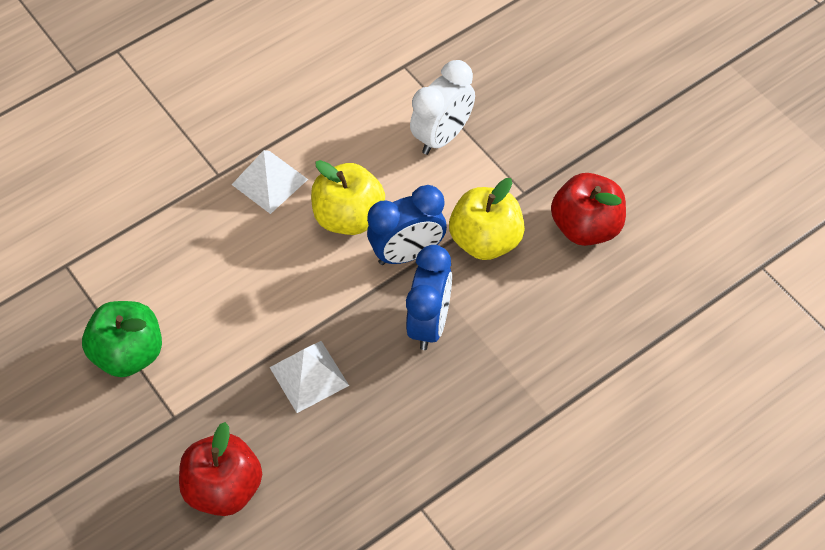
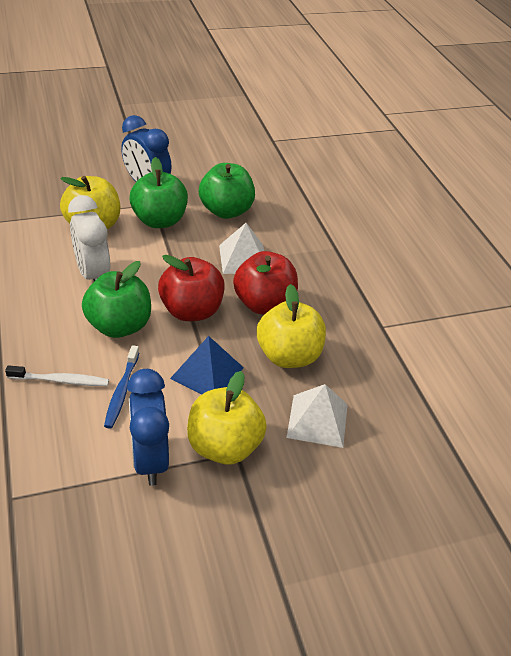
blue pyramid: none = 0 -> [170,336,244,394] = 1
blue toothbrush: none = 0 -> [104,345,139,429] = 1
green apple: [82,301,162,377] = 1 -> [82,261,151,338] [130,157,188,228] [199,163,255,219] = 3
white toothbrush: none = 0 -> [5,365,109,386] = 1
yellow apple: [311,160,385,235] [449,178,525,260] = 2 -> [60,176,120,230] [187,371,267,465] [257,284,326,368] = 3

